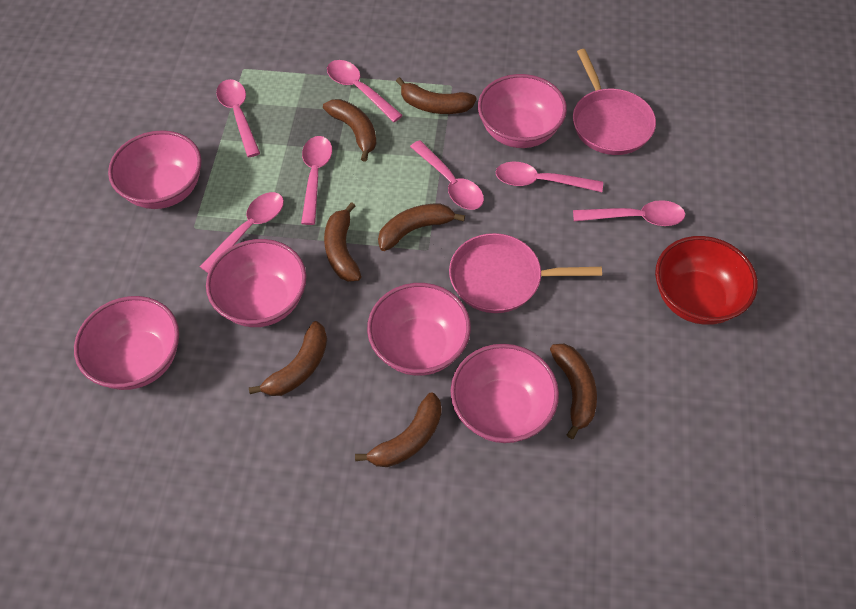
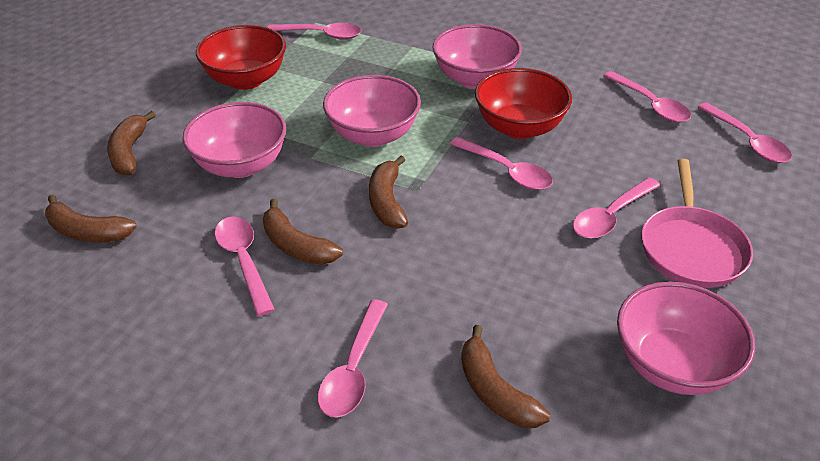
brown banana: [249,321,327,396] [323,99,377,162] [324,202,361,282] [355,392,442,467] [378,203,465,251] [396,77,477,114] [550,344,597,439] = 7 -> [45,195,136,242] [107,111,156,175] [263,199,343,265] [369,156,408,229] [461,325,550,428] = 5
pink bowl: [74,296,179,390] [108,130,202,209] [206,239,307,327] [367,283,471,376] [450,344,559,443] [478,74,567,148] = 6 -> [183,102,286,178] [323,75,421,147] [433,24,522,89] [617,281,755,395] = 4
pink pan: [449,233,602,313] [573,49,656,155] = 2 -> [642,159,753,288] = 1
red bowl: [655,236,758,325] = 1 -> [196,25,286,90] [475,68,572,139] = 2

